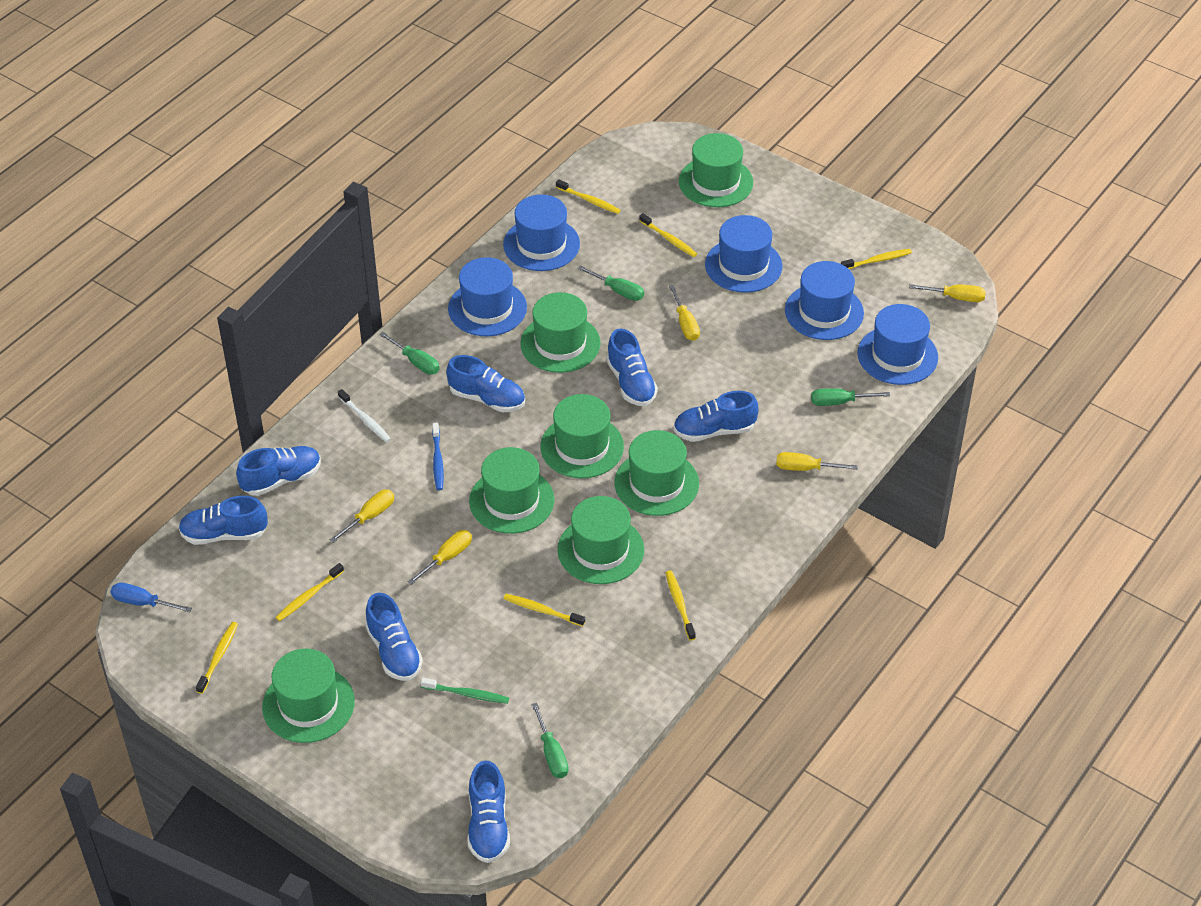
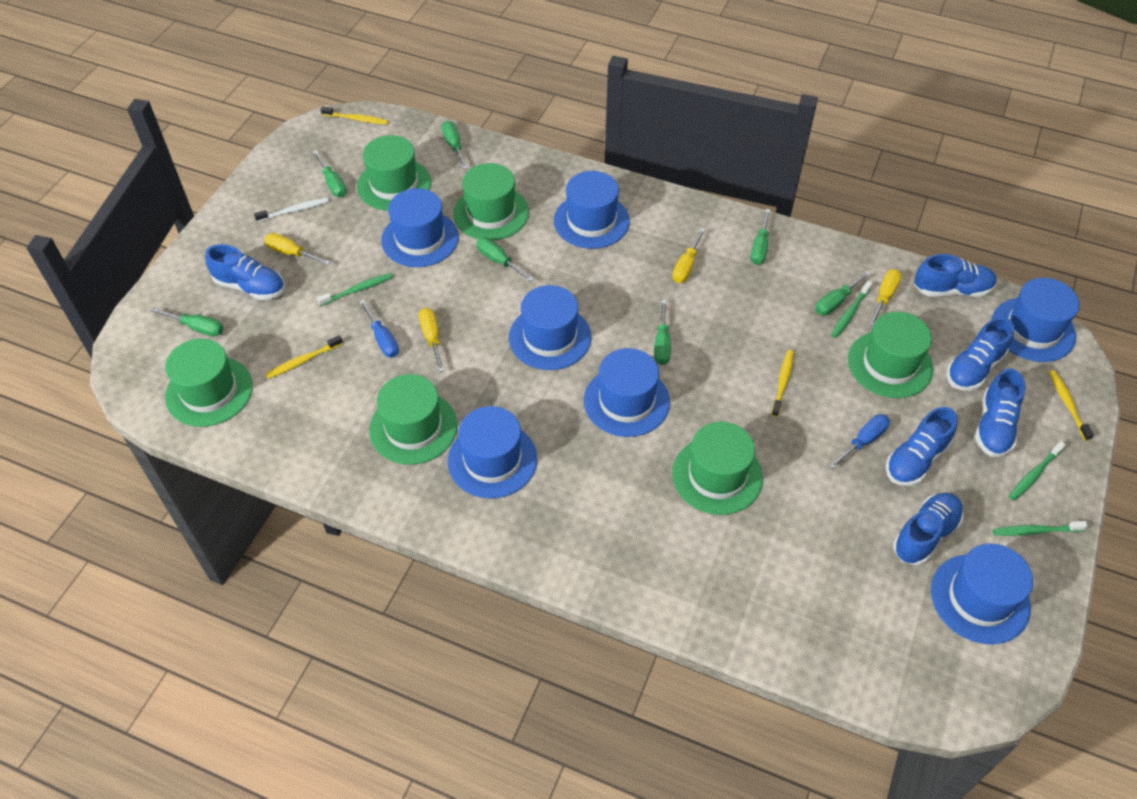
blue hat: [448,257,527,336] [503,195,580,271] [705,215,783,293] [785,261,864,340] [857,304,938,385] = 5 -> [381,188,459,267] [448,406,537,499] [509,285,591,370] [554,171,630,249] [584,348,670,437] [931,544,1033,644] [992,278,1080,362] = 7
blue screwdriver: [111,583,192,613] = 1 -> [359,300,399,358] [829,414,890,469] = 2
blue shoe: [179,496,268,545] [236,446,321,496] [365,593,423,681] [446,355,525,412] [468,760,510,863] [606,329,658,406] [673,391,758,442] = 7 -> [205,244,285,300] [886,407,957,486] [893,493,964,565] [915,254,997,297] [946,317,1014,391] [975,369,1025,457] = 6
blue toothbrush: [432,423,444,490] = 1 -> none = 0
green hat: [262,649,355,743] [469,447,555,534] [520,292,601,373] [540,394,624,478] [557,496,644,584] [615,430,699,516] [679,133,753,207] = 7 -> [165,339,253,427] [357,135,431,211] [369,374,457,465] [453,163,529,240] [672,422,763,515] [848,312,933,398] = 6
green screwdriver: [379,332,440,374] [531,703,569,778] [577,266,644,301] [811,388,890,406] = 4 -> [151,307,224,336] [313,150,347,197] [442,121,468,169] [476,237,534,282] [654,300,671,365] [750,209,770,265] [815,271,871,316] = 7
green toothbrush: [421,678,509,704] = 1 -> [317,273,393,306] [831,281,872,338] [993,521,1088,536] [1009,441,1066,501] = 4
yellow screwdriver: [330,490,394,543] [408,530,472,585] [669,285,700,341] [776,452,858,471] [909,284,986,302] = 5 -> [264,233,330,265] [419,308,444,372] [672,228,705,283] [869,269,902,326] = 4
yellow toothbrush: [196,622,238,694] [275,563,344,621] [503,594,585,627] [556,179,621,214] [639,213,697,257] [665,570,696,641] [841,249,912,269] = 7 -> [265,335,343,379] [320,106,388,125] [771,350,794,417] [1049,370,1094,441] = 4

